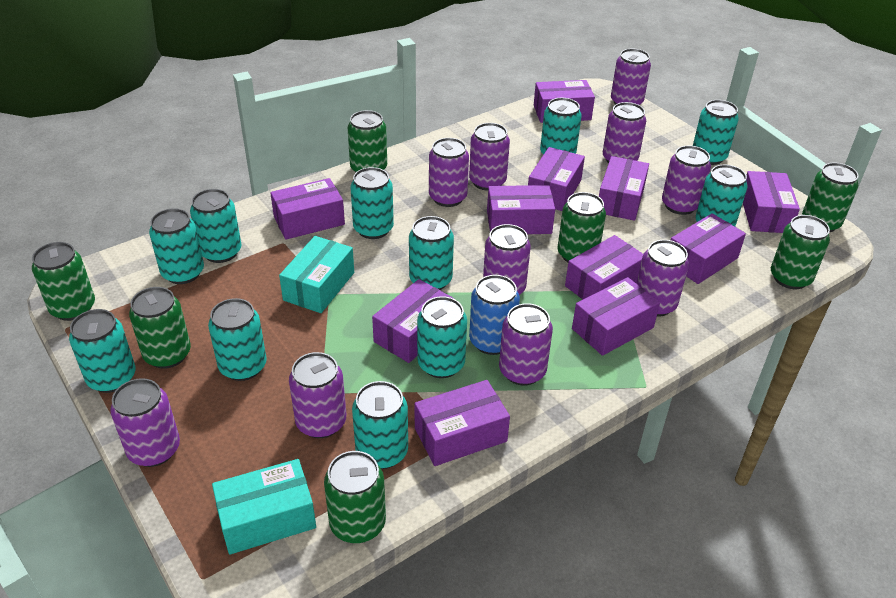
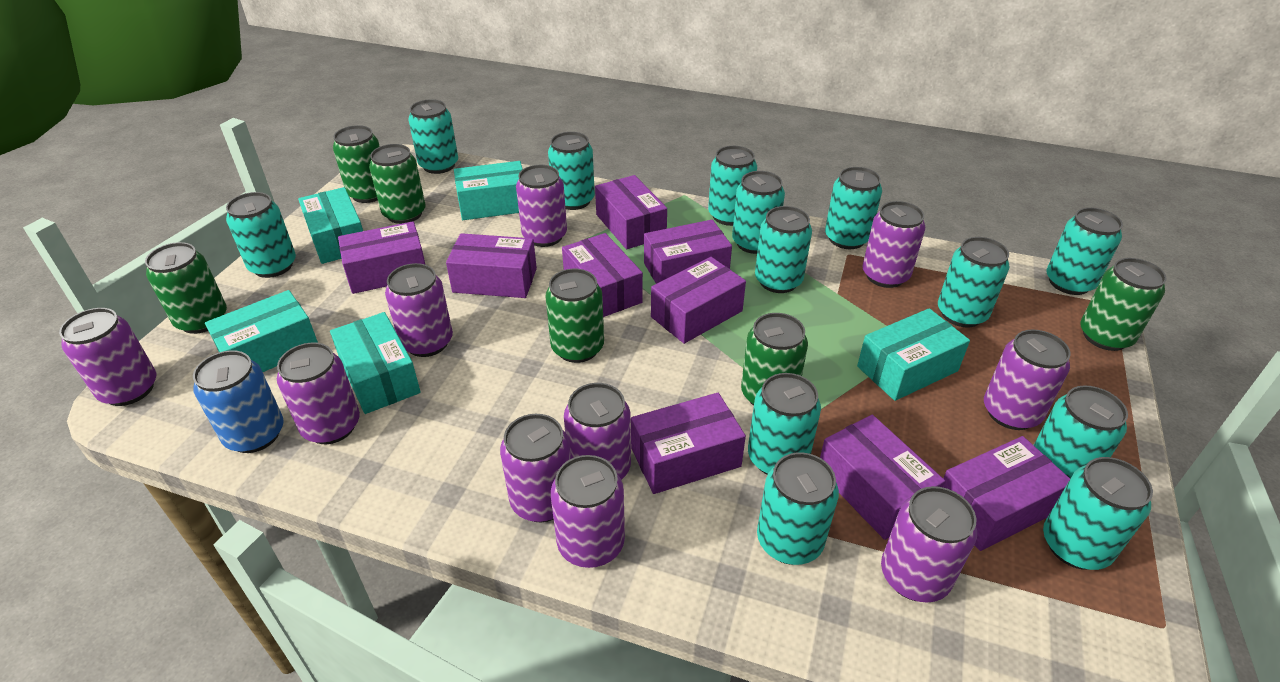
green can: [32,242,95,321] [129,287,191,369] [324,451,386,543] [348,110,387,173] [558,192,606,262] [771,215,830,289] [802,163,859,232] = 7 -> [145,242,227,334] [333,125,380,203] [369,144,426,224] [545,269,604,363] [741,313,808,406] [1080,258,1167,351] = 6
purple box: [270,178,345,240] [372,279,454,363] [414,380,510,466] [487,185,555,234] [528,147,585,211] [534,80,595,123] [565,235,643,299] [572,277,660,356] [599,156,649,221] [671,213,746,284] [743,171,800,233] = 11 -> [338,221,426,294] [446,233,537,298] [562,233,643,317] [595,175,667,249] [631,393,746,494] [644,220,732,284] [651,257,746,344] [820,415,945,540] [943,436,1070,551] = 9
turquoise box: [212,459,316,555] [279,236,354,313] = 2 -> [205,290,318,372] [298,187,363,264] [330,312,421,414] [454,161,523,220] [857,308,970,401] = 5
turquoise can: [69,309,136,393] [149,208,204,284] [190,189,242,263] [208,298,267,381] [351,167,394,239] [352,381,408,469] [409,216,454,290] [417,296,467,378] [540,98,582,155] [693,100,739,165] [696,165,748,226] = 11 -> [226,192,296,278] [408,99,458,174] [548,132,595,210] [708,146,757,226] [732,171,785,254] [748,373,821,475] [755,206,812,293] [757,452,839,565] [825,167,882,249] [938,237,1010,327] [1034,386,1128,479] [1043,457,1153,570] [1046,208,1123,295] = 13

